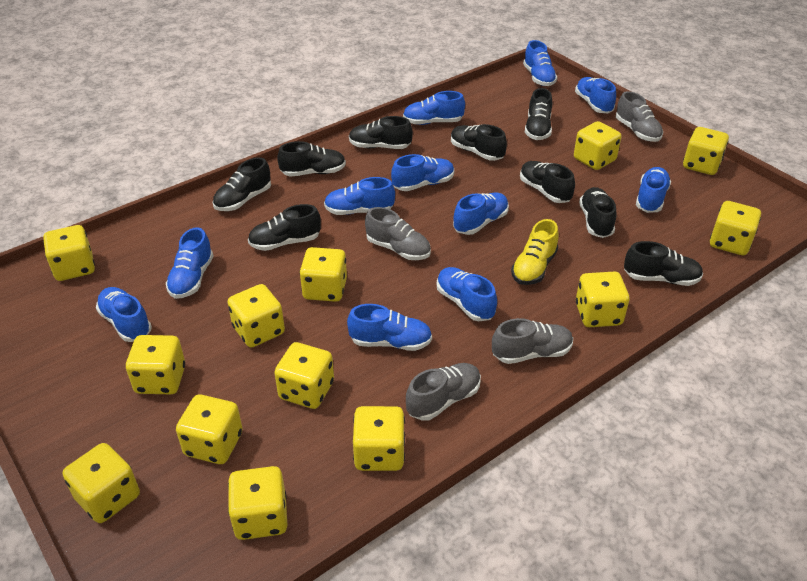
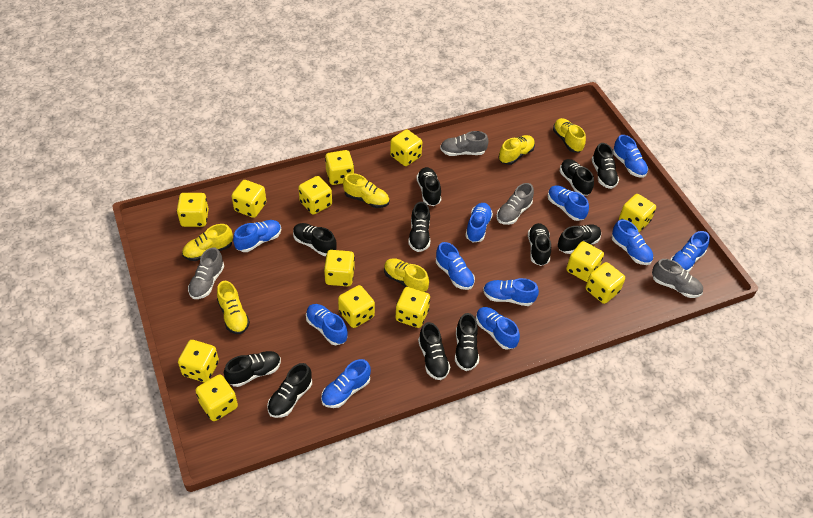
black shoe: [213,157,271,211] [248,204,321,251] [277,141,346,177] [349,116,413,149] [451,124,507,161] [520,161,575,203] [525,88,552,140] [579,187,616,238] [624,241,703,286] = 9 -> [224,351,281,387] [267,363,312,418] [293,223,337,256] [408,202,430,252] [416,167,441,206] [418,322,450,380] [455,313,479,371] [528,223,551,266] [558,224,601,254] [560,159,594,196] [592,143,619,189] = 11
yellow shoe: [511,219,558,285] = 1 -> [182,224,233,261] [217,281,250,334] [343,173,389,208] [384,258,429,292] [499,135,535,165] [553,118,586,152] = 6

